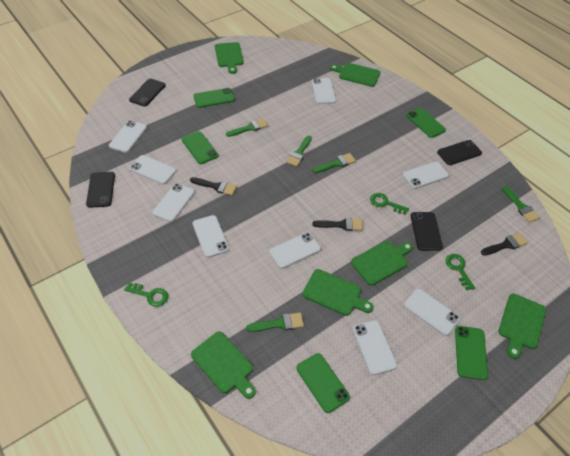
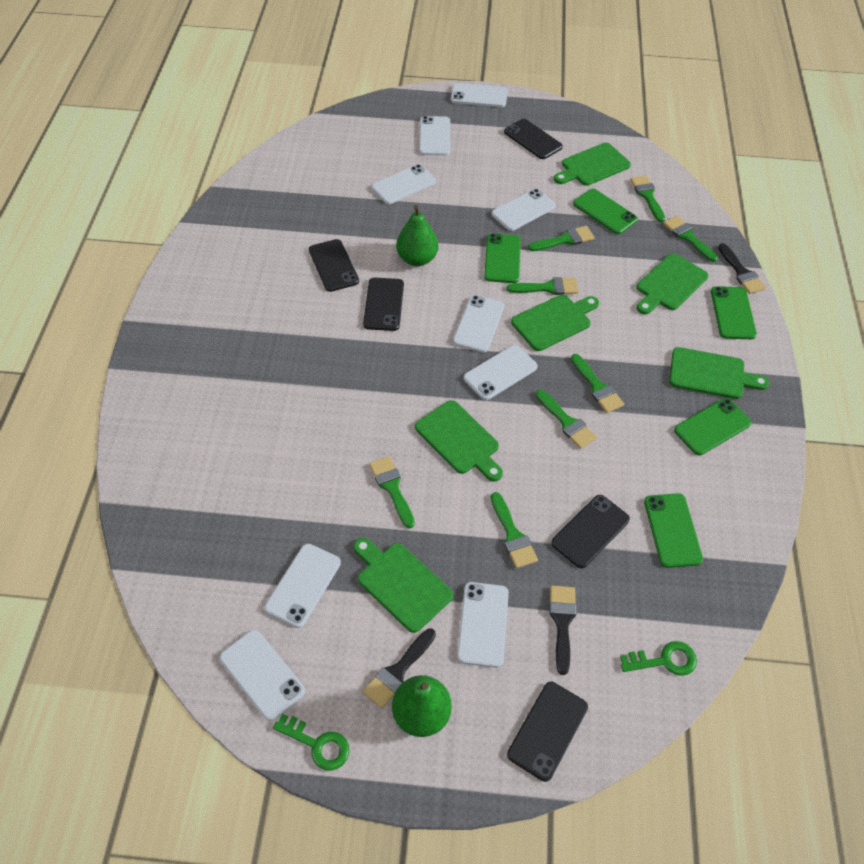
black phone: [86,172,115,208] [129,78,166,107] [411,212,443,251] [437,140,482,165] = 4 -> [309,239,359,292] [363,278,404,331] [504,119,563,159] [507,682,588,782] [551,495,630,568] = 5
green brush: [226,118,268,137] [246,313,304,332] [286,136,312,167] [313,153,356,173] [502,186,540,222] = 5 -> [369,456,415,529] [491,492,538,568] [507,277,579,295] [528,226,594,251] [536,389,597,449] [571,354,624,413] [630,175,665,222] [663,216,718,262] = 8
green key: [124,282,168,307] [370,193,409,215] [445,254,475,290] = 3 -> [273,714,349,771] [620,641,697,676] = 2
green pear: none = 0 -> [392,675,452,737] [396,205,438,266] = 2

